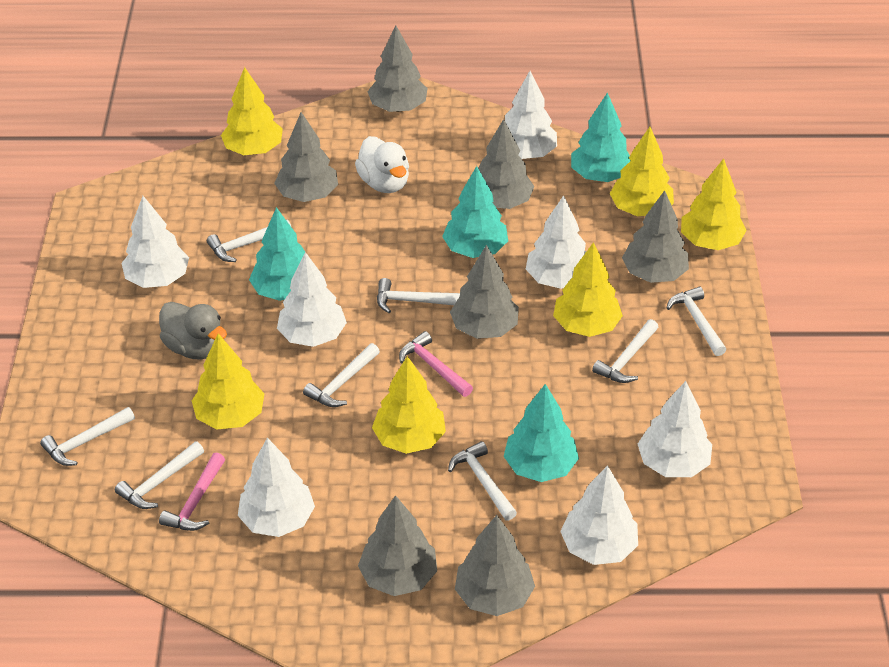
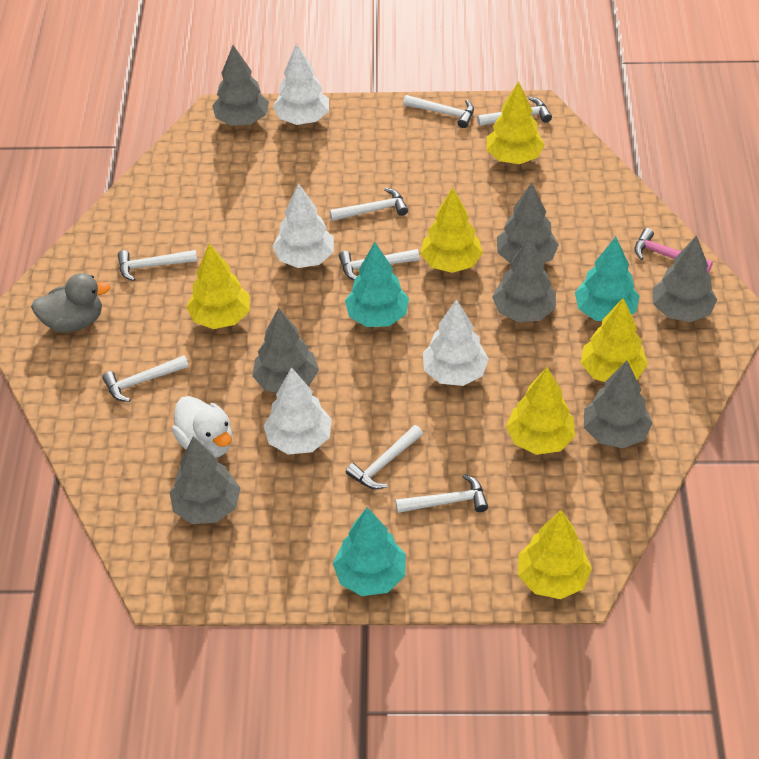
pink hammer: [159,453,225,531] [399,331,473,397] = 2 -> [634,228,713,273] = 1
turquoise tree: [249,207,305,301] [442,166,508,258] [504,384,579,482] [571,92,631,182] = 4 -> [333,508,406,596] [345,242,409,327] [575,237,640,321] = 3
white tree: [121,196,189,288] [238,438,315,537] [277,252,347,347] [505,71,557,159] [526,195,586,289] [560,465,638,565] [638,381,712,477] = 7 -> [263,367,332,455] [273,43,329,125] [273,183,334,268] [423,299,489,386] = 4

